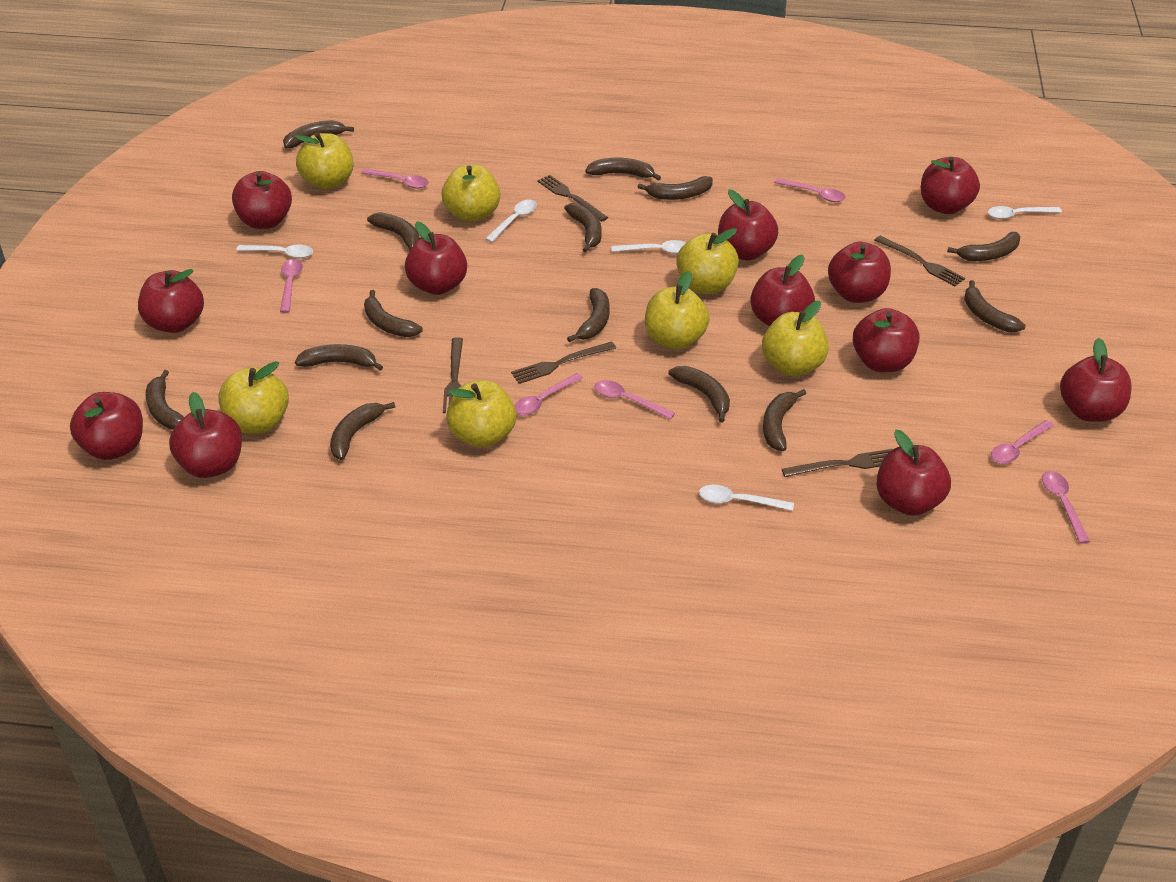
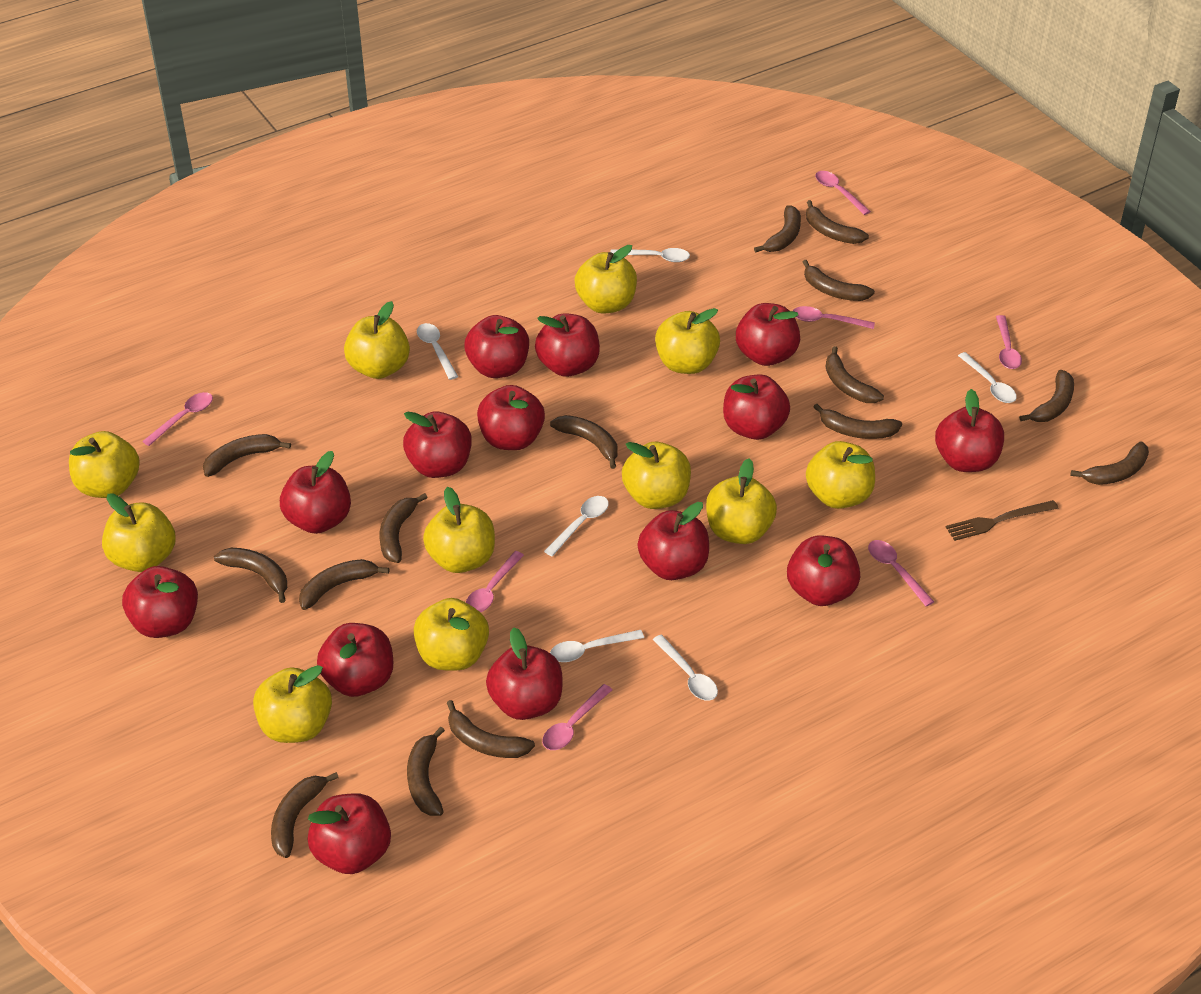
brown banana: [146,370,184,429] [283,120,354,148] [295,344,383,371] [330,402,395,460] [364,290,423,337] [367,212,420,249] [564,203,601,253] [567,288,609,342] [585,158,661,181] [638,176,713,200] [669,366,730,423] [763,389,806,451] [947,232,1020,261] [964,280,1025,332] = 14 -> [203,434,291,477] [214,548,287,603] [271,772,339,858] [299,559,389,610] [379,493,428,563] [407,727,445,816] [447,700,535,758] [550,415,618,469] [754,205,801,253] [803,260,875,301] [806,200,869,244] [814,404,902,439] [826,346,884,403] [1019,370,1074,422] [1071,441,1149,485] = 15
brown fork: [443,337,463,413] [511,342,616,384] [537,175,608,222] [782,449,893,477] [875,236,965,286] = 5 -> [946,500,1059,541] = 1
red apple: [70,392,143,460] [138,269,204,333] [169,392,242,478] [232,171,292,229] [405,221,467,295] [718,189,778,260] [750,255,815,326] [828,242,891,303] [853,308,919,372] [876,430,951,516] [921,156,980,214] [1060,338,1132,422] = 12 -> [122,566,198,638] [280,451,351,534] [308,793,391,874] [317,623,393,697] [403,412,472,478] [464,315,529,378] [477,385,545,450] [486,628,563,720] [535,313,600,377] [638,502,709,580] [723,375,790,440] [736,303,800,366] [787,535,860,606] [935,389,1004,472] = 14
white spoon: [236,245,313,258] [485,200,537,242] [611,240,686,254] [699,484,794,511] [988,206,1062,219] = 5 -> [417,323,458,380] [544,496,609,556] [550,630,644,662] [610,248,690,262] [653,635,718,701] [958,352,1017,403] = 6
yellow apple: [218,361,289,434] [295,132,354,189] [442,165,500,222] [446,380,516,448] [645,271,710,350] [676,228,739,294] [762,301,829,376] = 7 -> [69,431,140,498] [102,493,176,572] [253,665,332,743] [344,301,410,379] [414,598,489,671] [423,487,495,573] [574,245,637,314] [622,442,691,509] [655,308,720,374] [706,458,777,544] [806,441,875,509] = 11

